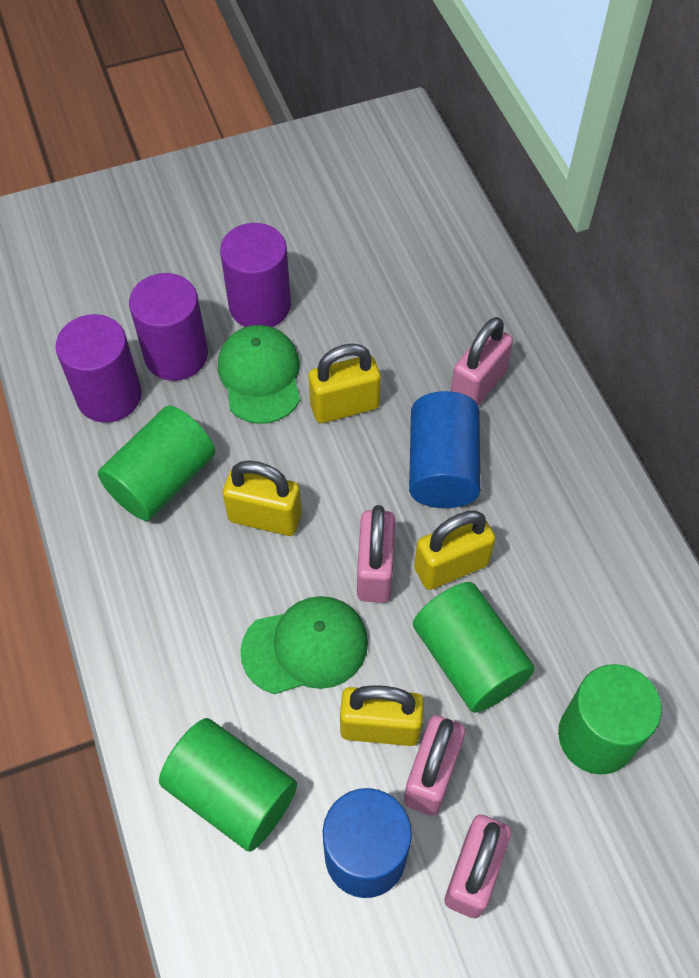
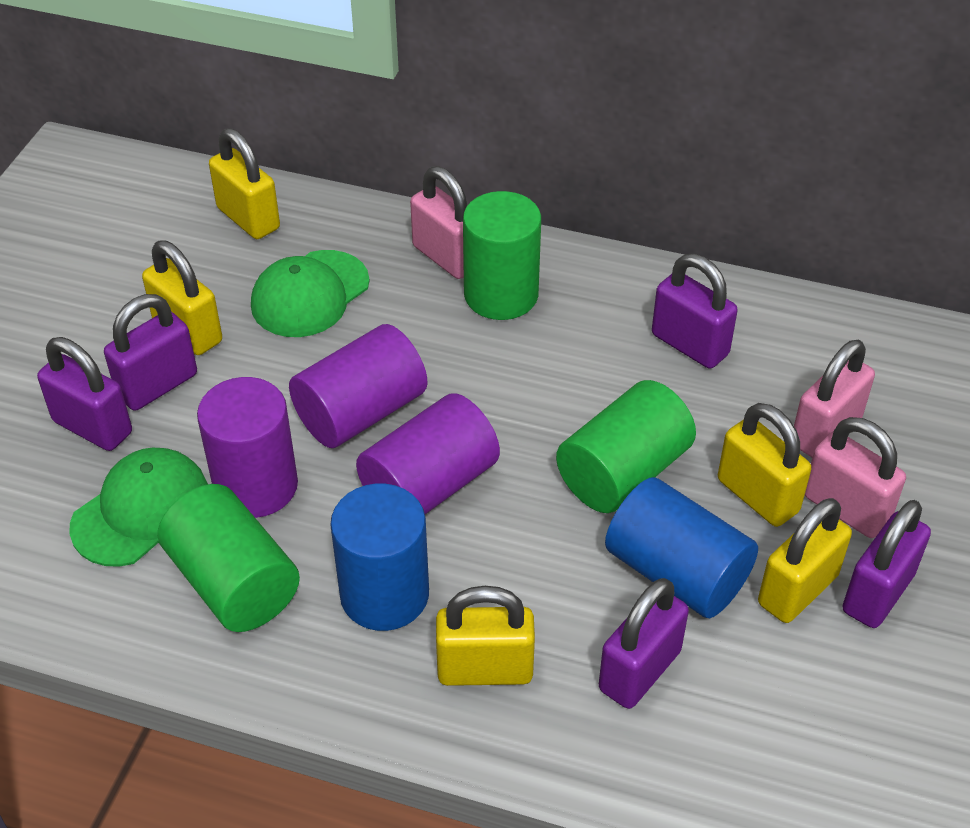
green cylinder: [98,406,215,521] [159,718,297,852] [413,582,535,713] [558,664,662,775] = 4 -> [158,484,300,632] [463,191,541,320] [556,380,696,513] = 3
pink padlock: [357,505,395,603] [404,715,465,816] [444,815,511,918] [451,317,513,406] = 4 -> [410,166,467,279] [794,340,875,457] [805,417,906,538] = 3
purple padlock: none = 0 -> [37,337,132,451] [104,294,197,411] [599,578,689,709] [652,254,738,369] [842,500,931,628] = 5
yellow padlock: [223,461,302,536] [309,343,381,423] [340,685,424,746] [414,510,496,590] = 4 -> [142,240,222,355] [209,128,280,239] [436,586,535,686] [718,403,811,527] [758,498,852,623] = 5

